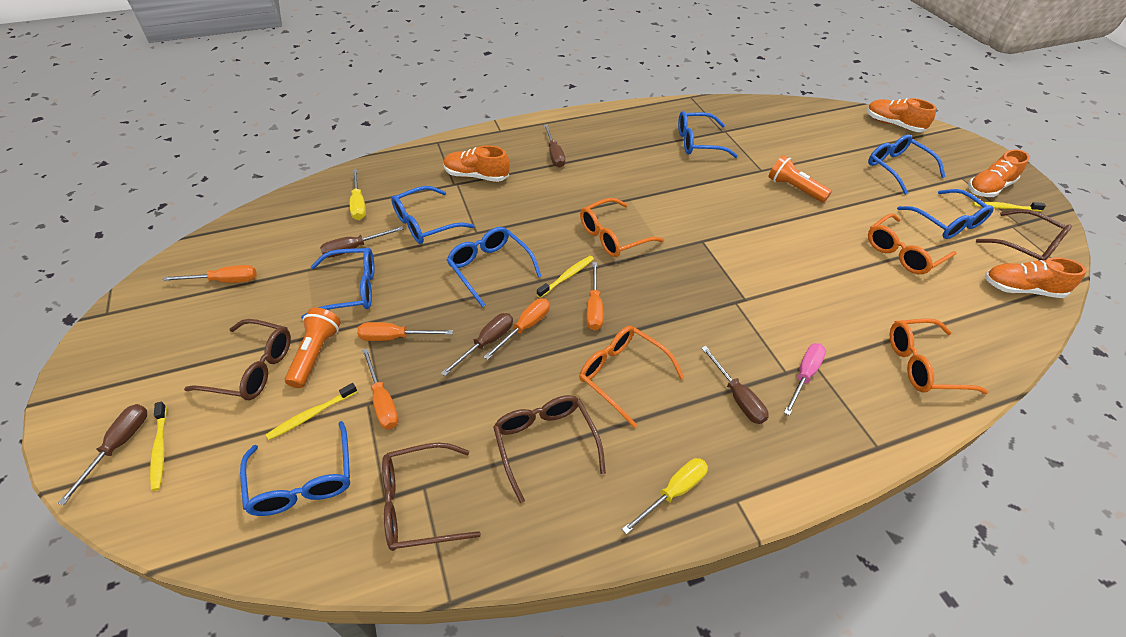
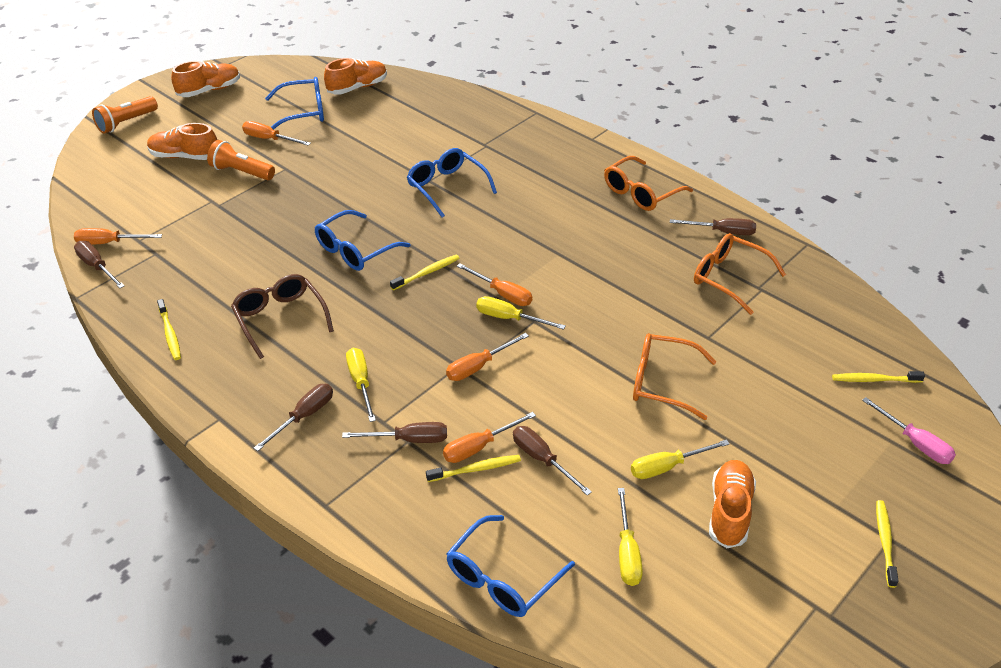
blue glasses: [240,421,350,516] [301,247,375,320] [391,186,475,244] [447,227,541,307] [678,111,738,158] [868,134,946,195] [897,189,994,239] = 7 -> [265,77,324,130] [315,210,411,271] [407,148,497,218] [446,515,575,617] = 4
brown glasses: [184,319,291,400] [382,443,481,551] [493,395,606,503] [976,209,1072,260] = 4 -> [231,274,334,359] = 1
orange glasses: [579,326,684,428] [580,198,664,257] [868,213,957,274] [890,318,988,394] = 4 -> [604,156,693,211] [633,333,716,420] [694,233,786,315] = 3
yellow screwdriver: [350,169,366,220] [622,458,708,535] = 2 -> [346,348,376,422] [476,296,566,330] [618,488,643,586] [631,439,730,479] = 4
yellow toothbrush: [150,402,167,491] [266,383,357,440] [537,256,594,298] [972,202,1046,211] = 4 -> [157,299,181,360] [390,255,460,291] [426,455,521,482] [832,371,925,383] [876,500,899,588] = 5

